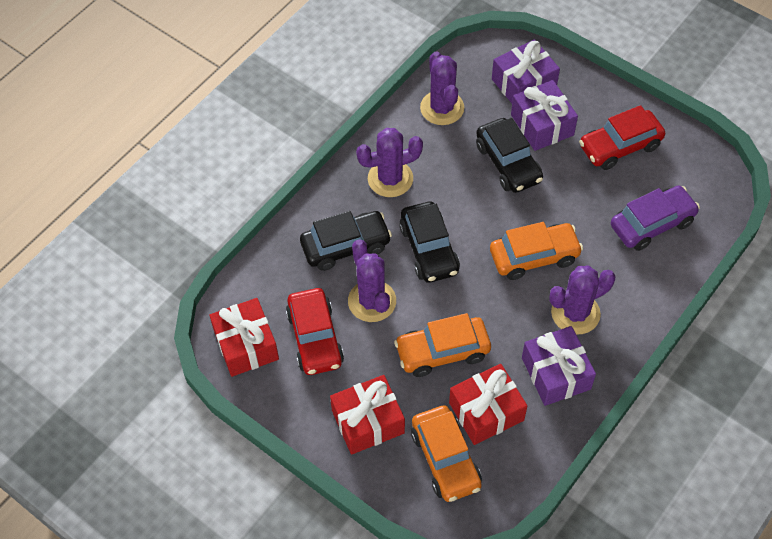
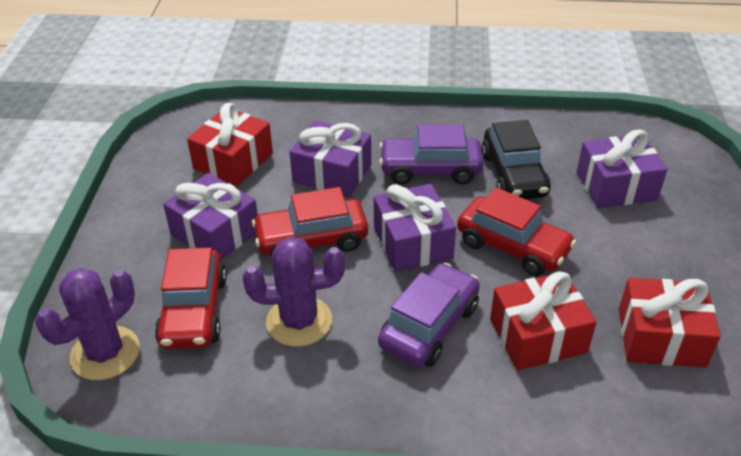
black car: [300,211,392,271] [399,202,460,283] [476,118,543,193] = 3 -> [481,120,551,199] = 1
orange car: [394,313,491,377] [411,405,482,502] [490,222,583,280] = 3 -> none = 0
purple cactus: [348,240,396,322] [356,128,423,197] [420,51,464,125] [549,265,616,335] = 4 -> [36,268,140,380] [243,237,345,347] = 2
purple car: [611,186,700,251] = 1 -> [378,263,480,367] [379,124,483,185] = 2
purple gift: [492,39,560,103] [511,80,578,151] [522,326,596,406] = 3 -> [163,173,258,260] [290,120,371,198] [374,184,456,272] [577,130,667,208] = 4
red car: [286,288,344,375] [579,105,665,170] = 2 -> [155,248,227,349] [252,187,368,257] [457,188,576,276] = 3

